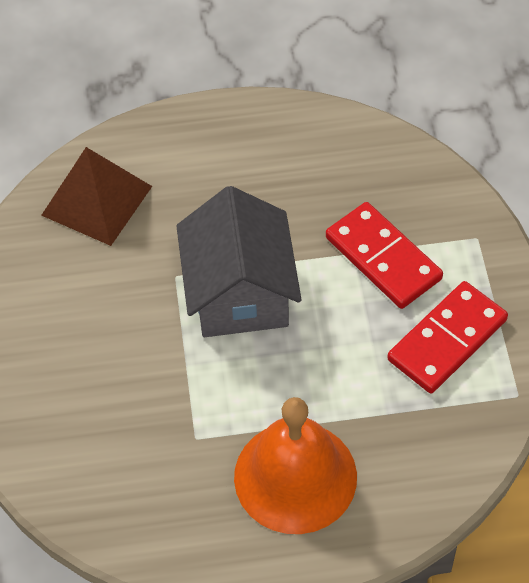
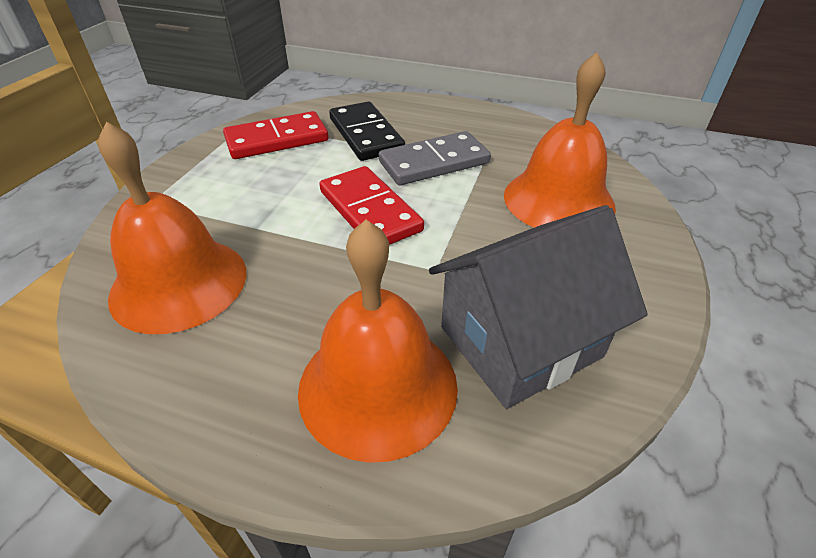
black domino: none = 0 -> [329,102,405,161] = 1
brown pyramid: [41,147,152,246] = 1 -> none = 0
grey domino: none = 0 -> [379,131,491,185] = 1
orange bell: [234,397,357,534] = 1 -> [98,122,246,334] [298,220,458,463] [504,52,616,228] = 3

